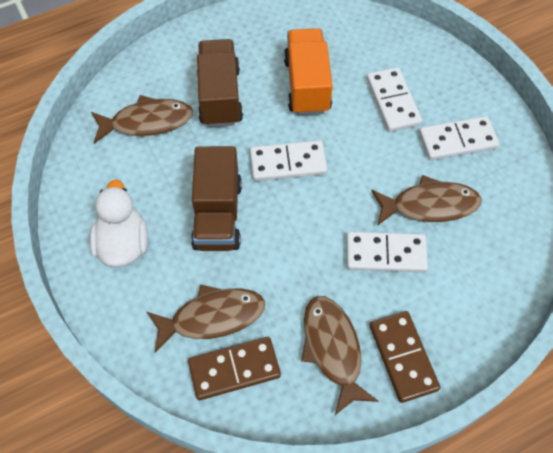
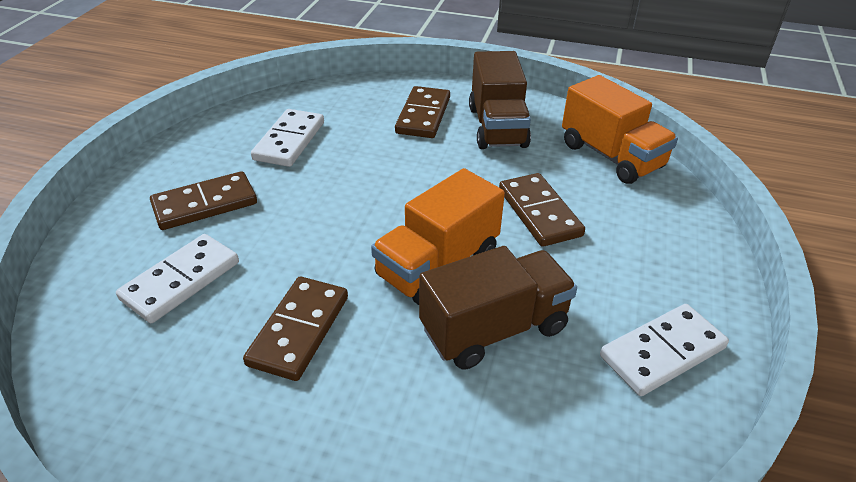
brown domino: [188,337,281,400] [370,311,440,403] = 2 -> [150,171,257,230] [243,277,348,381] [395,86,450,138] [499,173,585,247] = 4
brown fish: [91,95,193,144] [147,285,265,353] [301,296,378,415] [371,175,482,226] = 4 -> none = 0
orange truck: [284,28,333,115] = 1 -> [371,168,505,305] [562,75,678,184] = 2
white domino: [250,140,327,181] [347,232,428,272] [367,67,422,132] [419,116,499,160] = 4 -> [116,234,239,323] [251,109,324,167] [600,304,729,396] = 3
white duck: [89,179,148,268] = 1 -> none = 0

